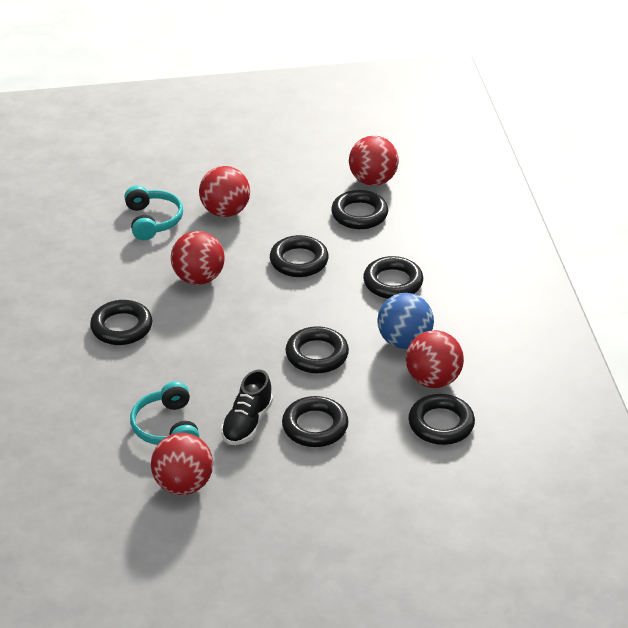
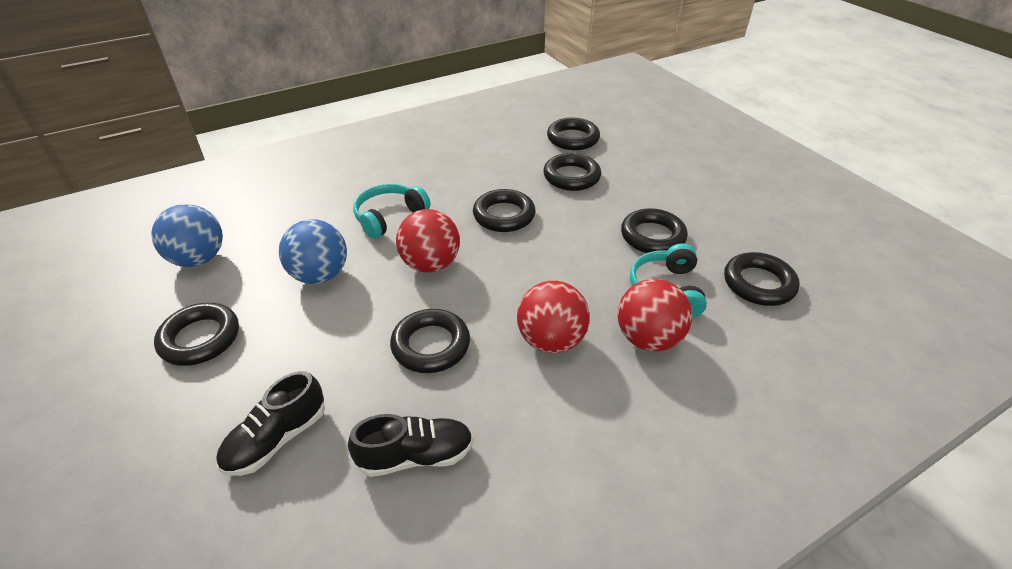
black shoe: [221,370,273,445] = 1 -> [216,371,325,476] [348,414,473,477] = 2
blue ball: [377,293,434,349] = 1 -> [151,204,223,267] [279,220,347,284] = 2
red ball: [151,433,213,495] [171,231,225,285] [199,166,250,217] [349,136,399,186] [406,330,464,388] = 5 -> [396,209,460,272] [517,281,590,353] [618,279,692,351] = 3

